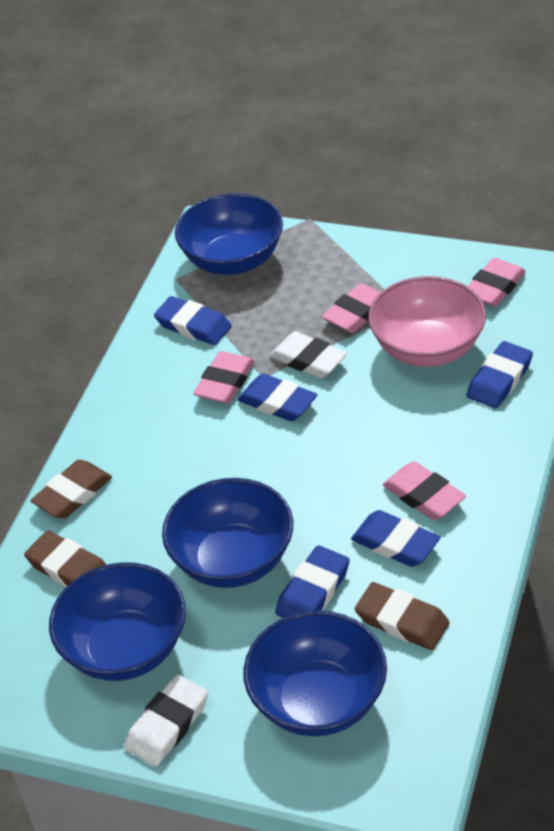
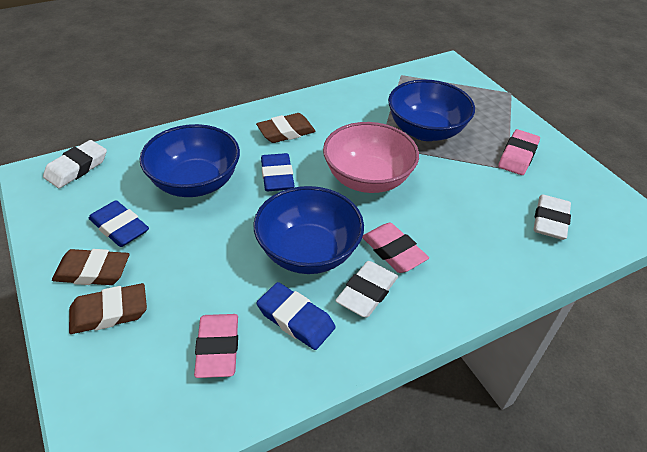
blue bowl: [49,562,186,681] [162,478,293,588] [175,193,283,275] [243,610,387,736] = 4 -> [140,124,240,197] [254,186,364,274] [388,79,475,141] = 3
blue eraser: [154,296,232,345] [238,374,317,422] [275,545,350,618] [351,510,441,567] [467,341,533,408] = 5 -> [89,200,149,247] [257,282,336,350] [261,153,294,191] = 3
pink eraser: [193,351,255,403] [322,283,381,333] [383,461,466,520] [468,258,526,307] = 4 -> [194,314,238,378] [362,223,429,273] [498,129,540,175] = 3
white eraser: [125,675,208,767] [270,331,347,378] = 2 -> [43,140,107,188] [335,261,398,317] [533,195,571,240] = 3

